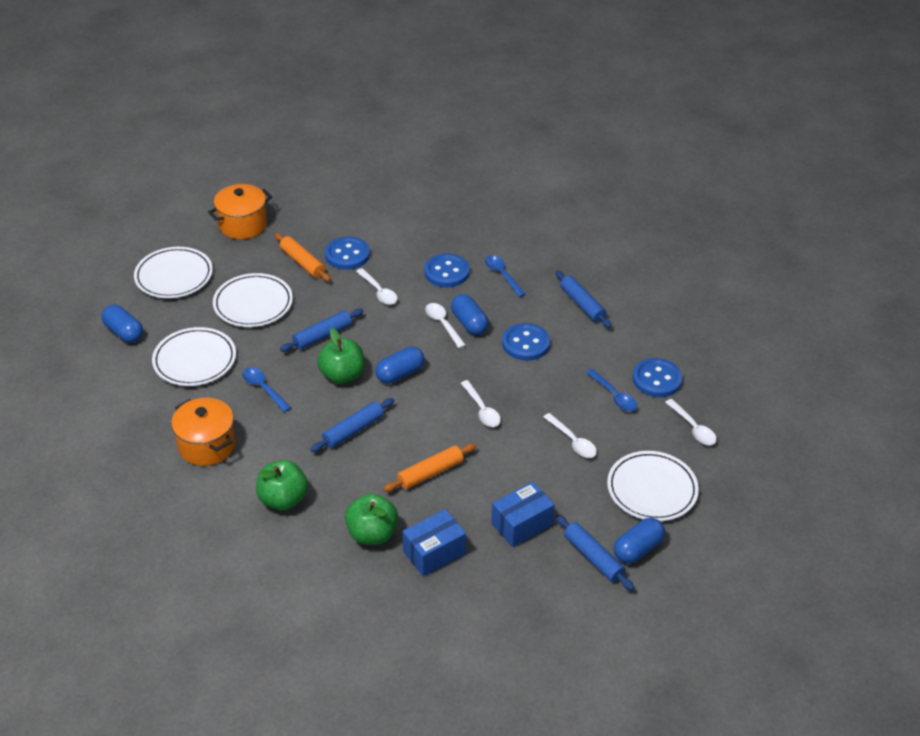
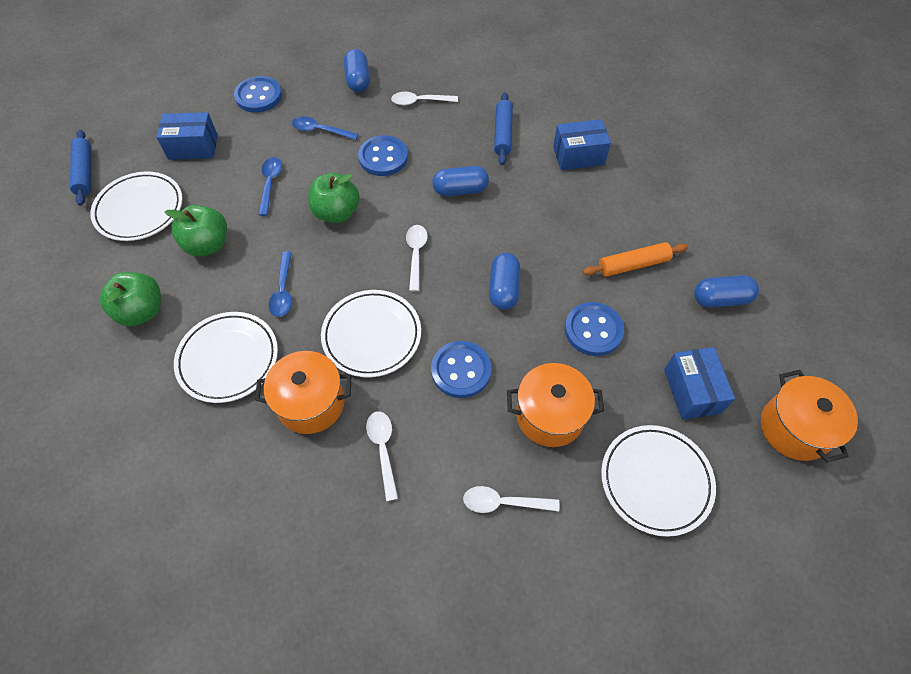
blue box: [402,509,466,576] [491,481,554,547] = 2 -> [156,112,218,160] [553,119,611,170] [664,347,735,420] = 3
blue rolling pin: [280,308,364,352] [310,398,394,452] [555,271,612,328] [556,515,634,591] = 4 -> [70,130,91,206] [494,92,513,165] = 2
orange pot: [171,398,236,466] [208,184,272,239] = 2 -> [255,351,351,434] [507,363,604,447] [761,370,858,462] = 3
orange rolling pin: [275,233,331,281] [383,443,476,492] = 2 -> [583,242,688,277] = 1
white spoon: [356,268,398,305] [425,303,466,348] [461,380,501,427] [543,413,597,458] [665,399,717,445] = 5 -> [366,411,398,501] [391,92,458,105] [406,225,428,291] [463,486,559,513] = 4

